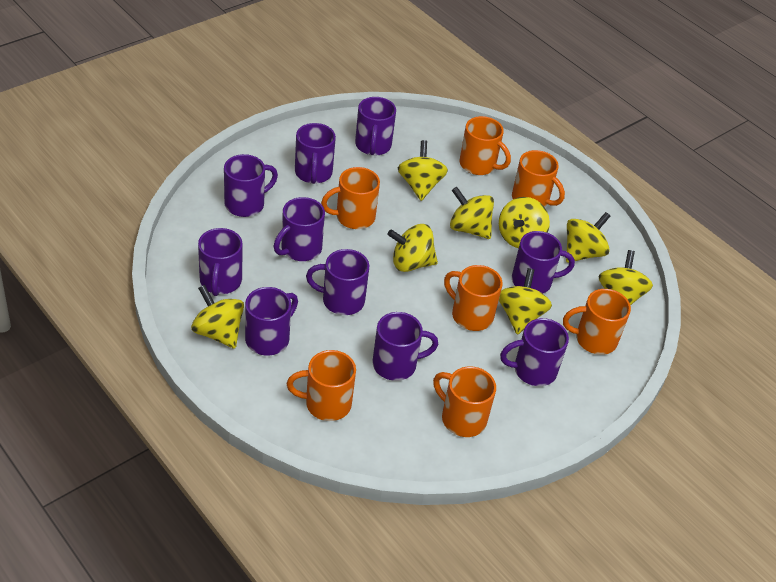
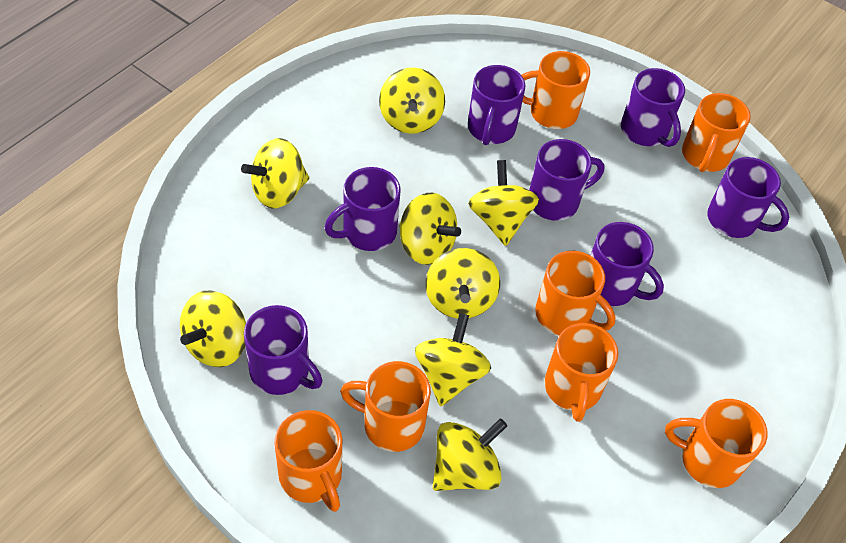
purple mug: [198,228,243,296] [224,154,278,217] [245,287,298,356] [274,197,325,261] [295,123,336,184] [306,249,369,315] [355,97,396,156] [372,312,438,381] [500,318,569,386] [512,231,575,294] = 10 -> [244,305,322,395] [325,167,401,251] [467,65,526,145] [529,139,605,221] [590,222,664,306] [621,68,685,147] [707,157,789,238] = 7

